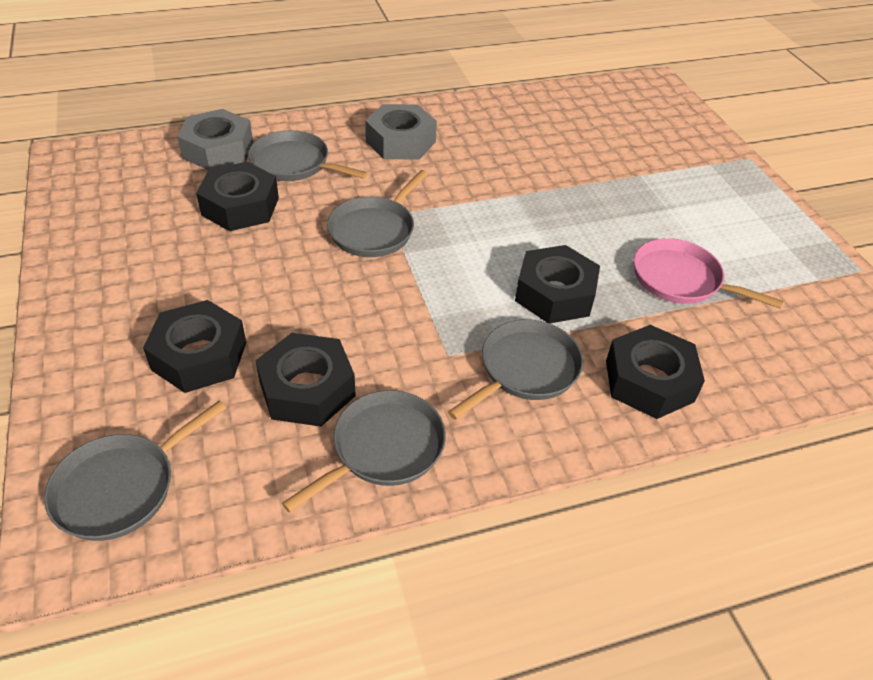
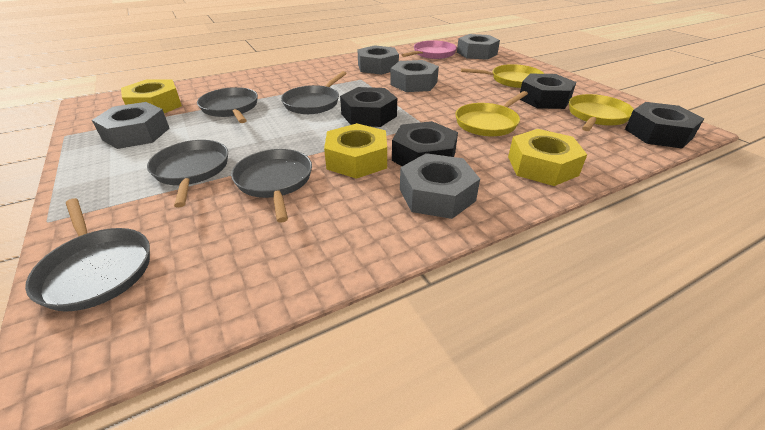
black nut: [143,300,246,393] [196,162,279,231] [255,333,356,427] [515,245,600,323] [606,325,705,419] = 5 -> [340,87,397,127] [392,121,458,166] [520,74,576,109] [625,102,704,149] = 4
grey nut: [177,109,253,170] [365,104,437,159] = 2 -> [92,102,170,149] [357,45,399,75] [390,60,439,92] [400,153,480,219] [457,34,500,60] = 5
yellow nut: none = 0 -> [121,79,182,113] [324,123,387,179] [508,129,587,186] = 3
yellow pan: none = 0 -> [455,91,528,137] [461,64,544,88] [569,94,634,131] = 3

